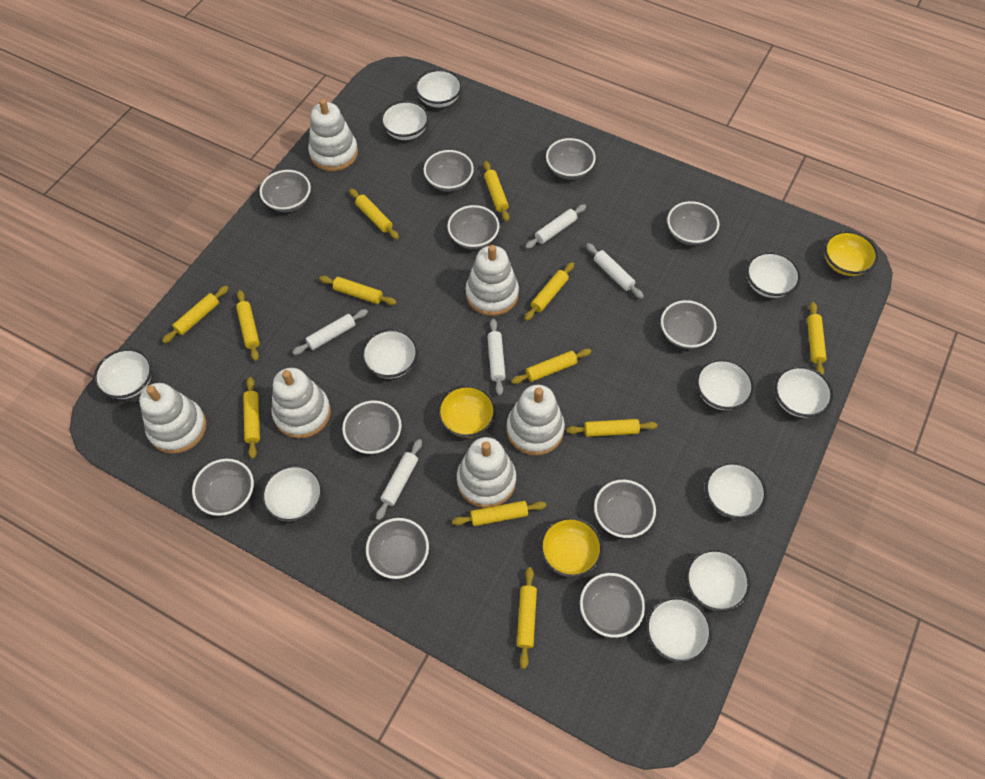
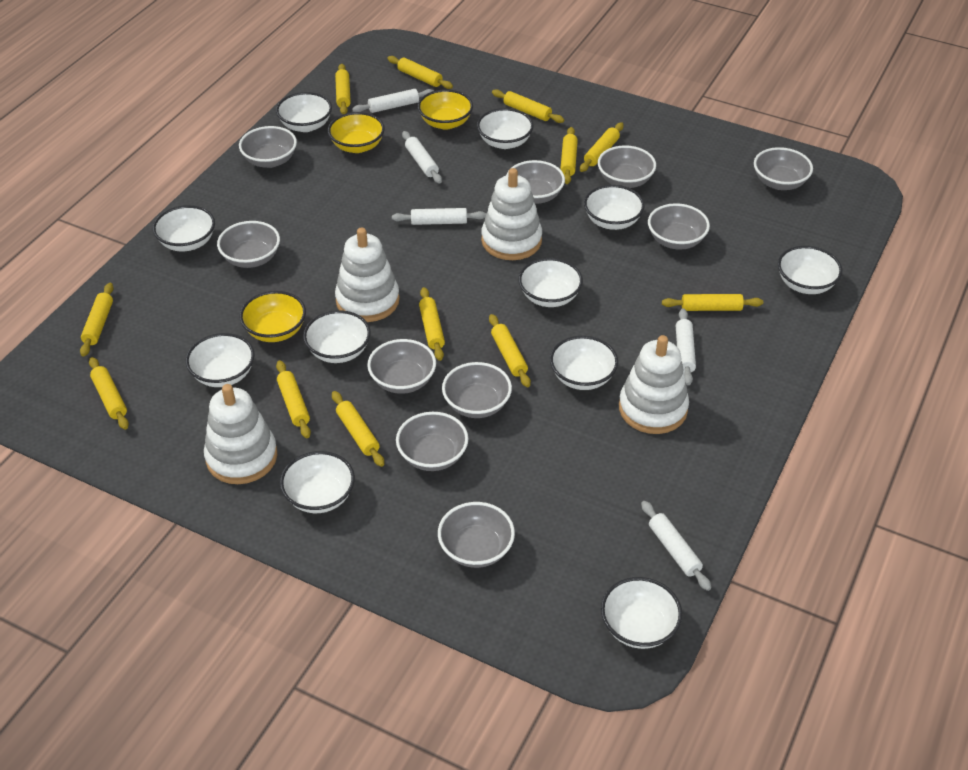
grey bowl: [192,459,254,516] [260,170,311,212] [342,401,402,454] [366,518,429,579] [423,150,474,192] [447,205,500,249] [546,138,596,179] [580,573,645,638] [594,480,656,538] [661,300,716,349] [667,201,719,245] = 11 -> [217,221,280,268] [239,126,297,168] [367,339,436,394] [396,412,469,471] [438,502,515,568] [442,362,512,418] [506,160,565,204] [598,145,656,188] [648,203,710,250] [754,147,813,190] = 10
white stacking toy: [139,383,206,454] [271,368,331,439] [308,99,358,171] [457,437,516,508] [466,245,519,316] [507,385,565,455] = 6 -> [204,384,277,484] [335,227,400,322] [481,168,542,260] [619,335,689,434] = 4

